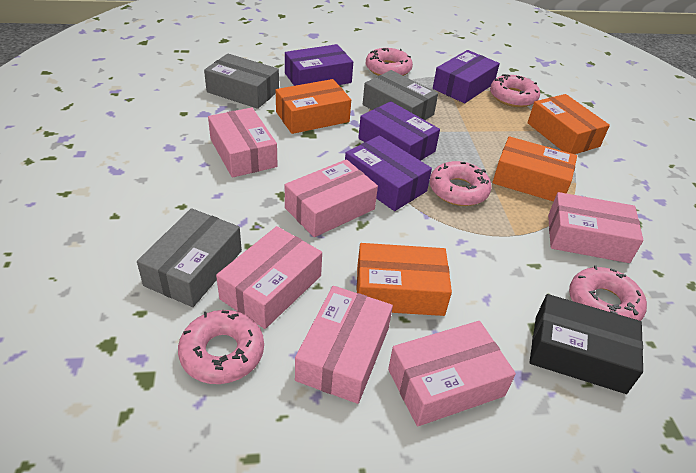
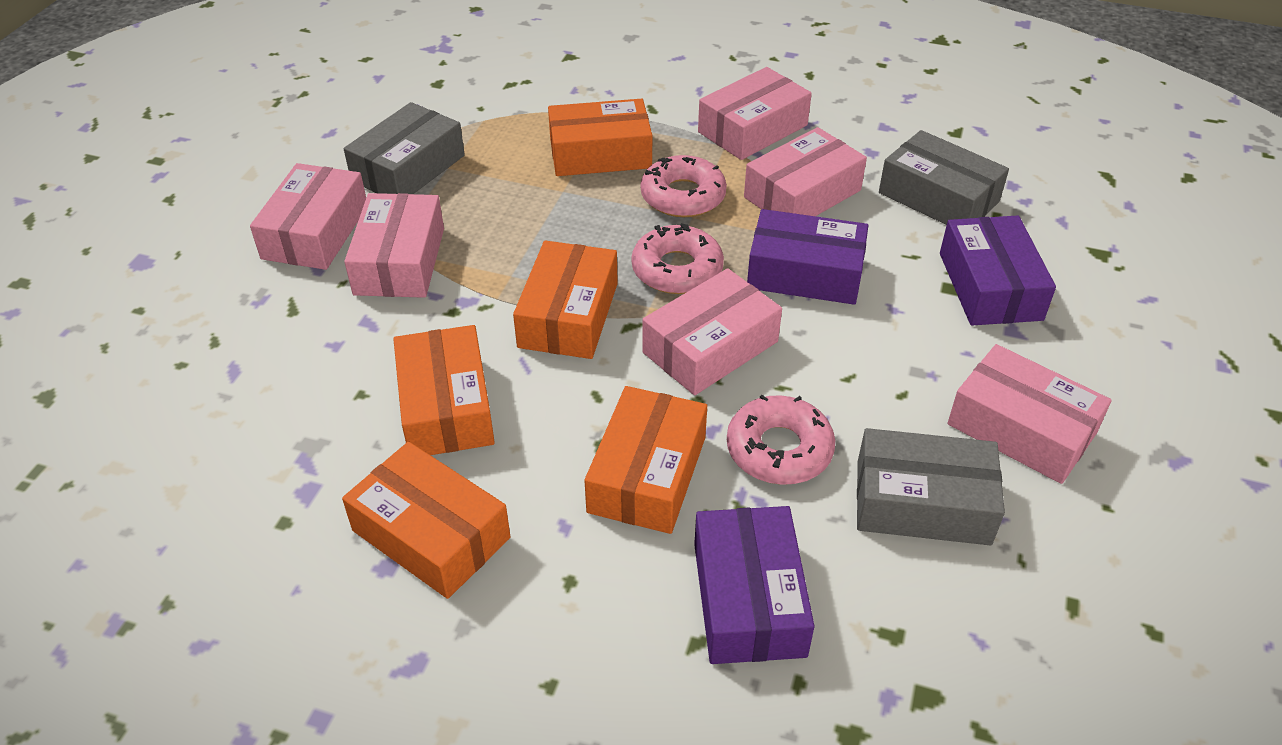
black box: [529,294,643,394] = 1 -> none = 0
orange box: [276,79,351,134] [357,243,452,316] [492,136,577,202] [527,94,610,154] = 4 -> [342,442,511,599] [393,325,495,455] [513,240,618,359] [548,99,652,176] [584,386,707,534] = 5
pink donut: [178,310,264,384] [366,48,413,76] [430,161,491,206] [490,74,540,107] [569,265,647,321] = 5 -> [631,223,724,294] [641,155,727,217] [727,395,835,485] = 3
purple box: [285,44,353,86] [345,135,432,211] [358,101,440,161] [433,50,500,103] = 4 -> [694,506,814,664] [747,209,868,305] [940,215,1056,326] = 3

